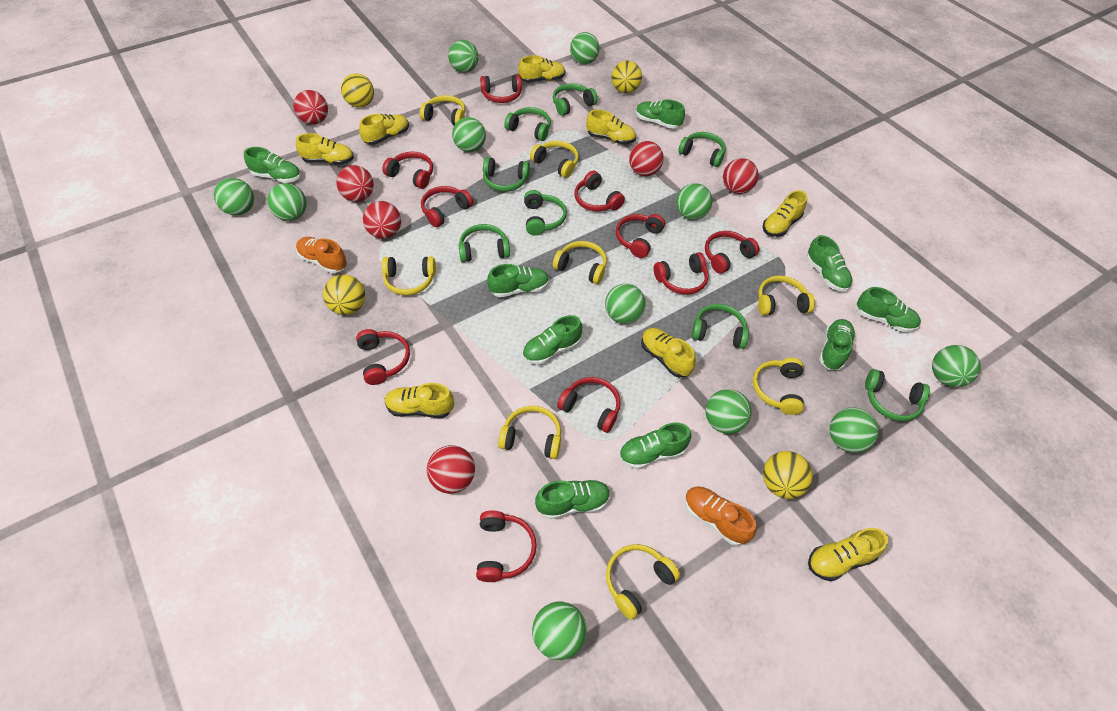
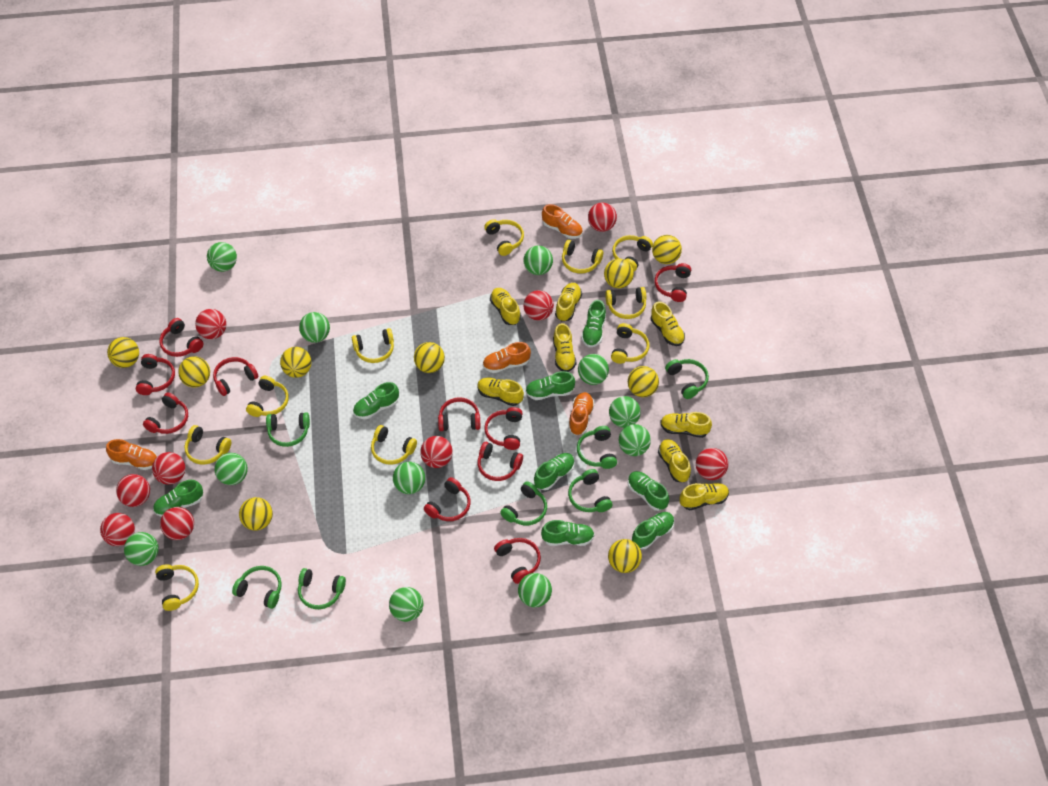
green headphones: [459,224,510,262] [483,157,530,192] [504,107,551,141] [524,190,567,236] [553,83,598,116] [678,132,726,167] [691,304,749,349] [865,369,930,421] = 8 -> [232,566,282,609] [266,412,310,447] [298,568,346,609] [500,481,547,525] [568,469,612,512] [577,426,617,469] [665,359,709,399] = 7
green shoe: [244,147,301,183] [487,264,549,297] [522,315,583,365] [535,479,610,519] [619,423,691,469] [636,99,685,129] [806,235,852,292] [819,319,855,370] [857,287,921,332] = 9 -> [153,480,203,517] [353,382,399,419] [525,371,575,400] [534,453,575,490] [541,520,595,546] [581,300,606,347] [628,471,669,511] [632,512,674,549] = 8
orange shoe: [296,237,347,273] [685,486,757,546] = 2 -> [106,439,157,470] [483,342,531,373] [542,204,583,239] [568,392,595,435] = 4
red ball: [293,90,328,124] [336,165,374,202] [363,201,401,239] [427,445,475,494] [629,141,663,176] [723,158,759,194] = 6 -> [100,513,135,546] [116,474,150,507] [152,452,186,485] [160,507,194,540] [195,309,226,339] [420,436,453,468] [523,290,554,321] [588,203,617,232] [696,448,728,480] = 9
yellow ball: [323,274,365,315] [341,73,374,108] [611,61,642,93] [763,451,813,499] = 4 -> [107,337,139,368] [178,356,210,388] [239,497,273,531] [280,347,311,378] [414,342,445,373] [604,259,634,288] [608,539,642,573] [628,366,659,397] [652,235,682,264] = 9
yellow headphones: [382,257,436,295] [420,95,465,125] [498,406,561,459] [530,141,579,178] [553,241,607,284] [606,544,680,620] [753,358,804,415] [758,276,815,315] = 8 -> [155,564,199,611] [184,425,231,464] [246,376,289,417] [352,328,394,363] [371,425,417,465] [484,219,524,256] [562,240,603,273] [605,287,646,319] [611,323,649,364] [612,235,653,271] = 10

